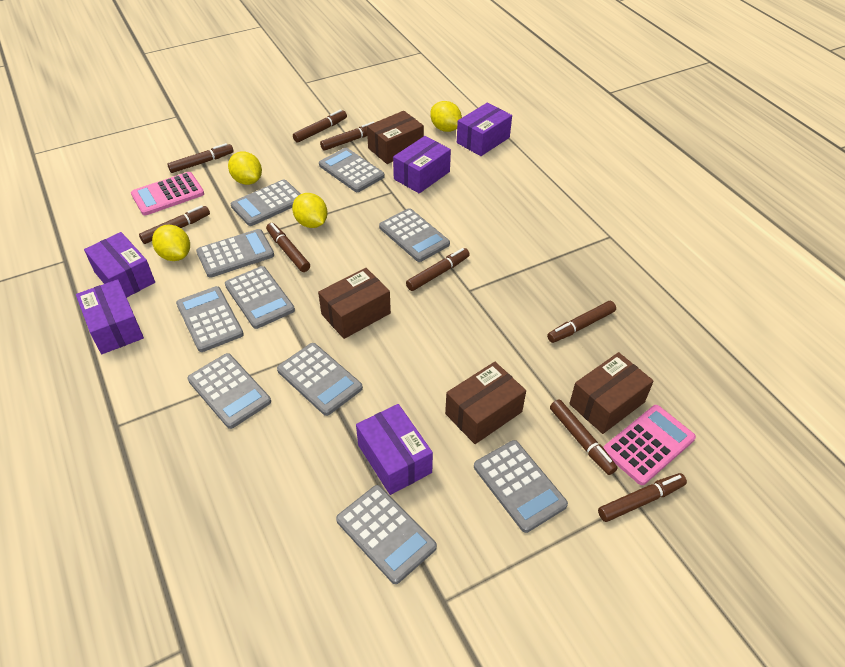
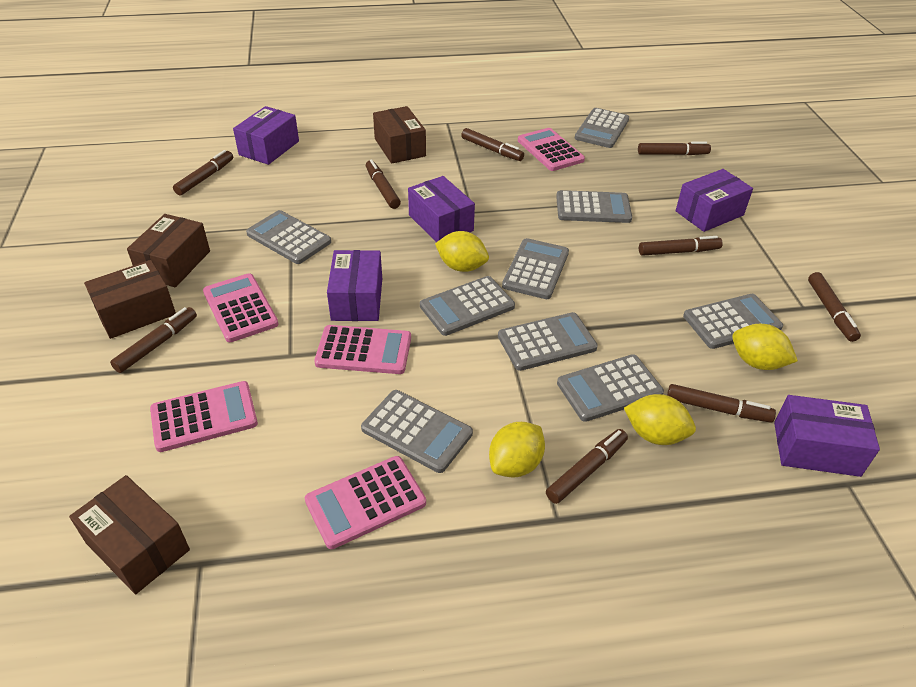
grey calculator: [176,286,244,352] [187,353,271,429] [196,229,274,278] [225,266,295,329] [231,179,300,226] [277,343,363,416] [319,148,385,192] [336,485,437,584] [379,208,450,262] [474,440,568,533] = 10 -> [246,210,331,264] [361,390,473,473] [420,276,515,336] [498,312,598,371] [502,238,569,299] [556,190,632,223] [557,354,664,422] [575,108,629,148] [683,294,783,349] = 9
pink calculator: [131,172,204,215] [603,405,696,485] = 2 -> [150,381,258,452] [203,273,279,342] [305,456,426,549] [314,325,411,374] [518,128,585,171] = 5

